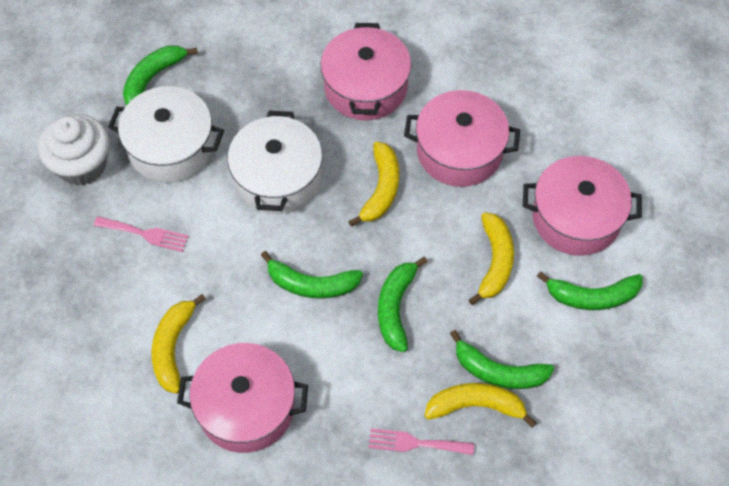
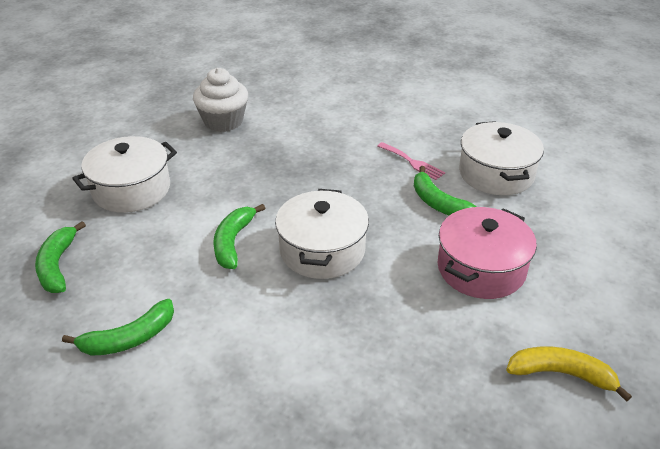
green banana: [123,45,198,106] [261,251,363,299] [378,257,427,352] [450,330,554,389] [537,271,643,310] = 5 -> [35,221,86,293] [62,299,174,356] [213,204,265,269] [414,166,477,216] = 4
pink fork: [94,216,189,252] [368,428,474,455] = 2 -> [377,142,445,180] = 1
pink pot: [177,343,308,453] [320,23,411,120] [404,90,520,187] [523,156,642,256] = 4 -> [438,207,537,299] = 1
white pot: [108,86,224,183] [227,111,322,214] = 2 -> [72,136,177,213] [275,189,369,279] [459,121,544,195] = 3
yellow banana: [151,294,206,394] [348,142,399,227] [424,383,537,428] [469,212,514,305] = 4 -> [506,346,632,402] = 1

